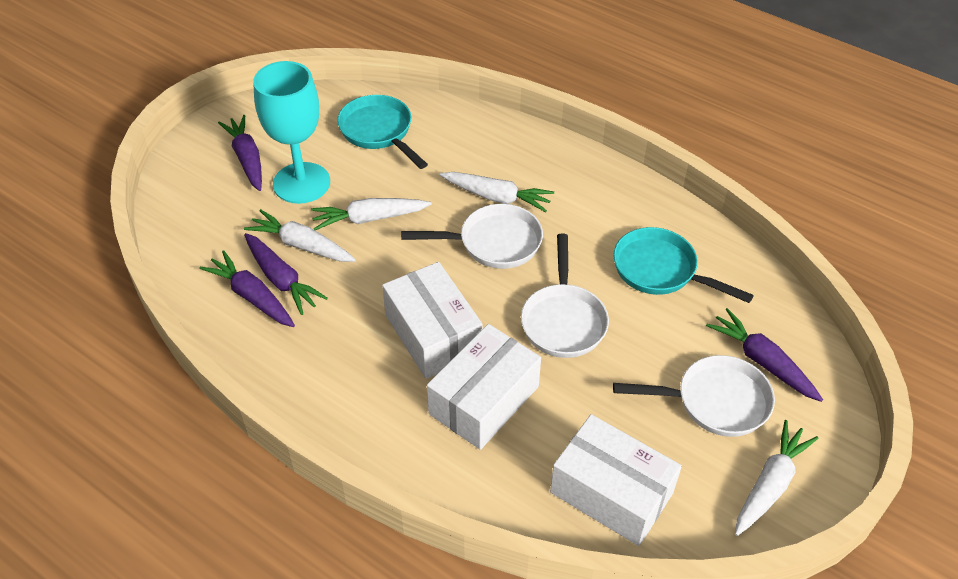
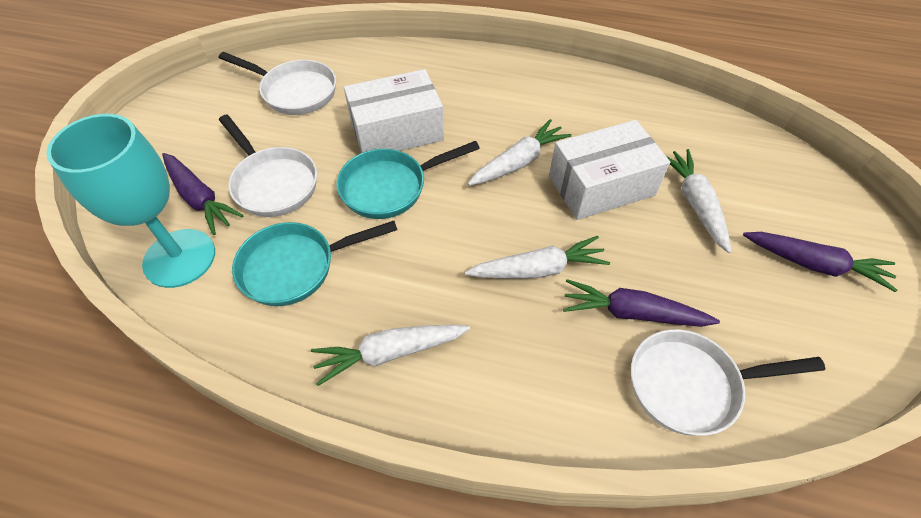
purple carrot: [199,250,295,327] [218,115,262,191] [244,233,328,315] [706,308,823,402] = 4 -> [162,153,244,235] [563,279,720,327] [743,232,897,292] = 3
white box: [382,262,483,379] [427,324,541,450] [550,414,682,546] = 3 -> [344,69,444,153] [549,120,670,220] = 2

